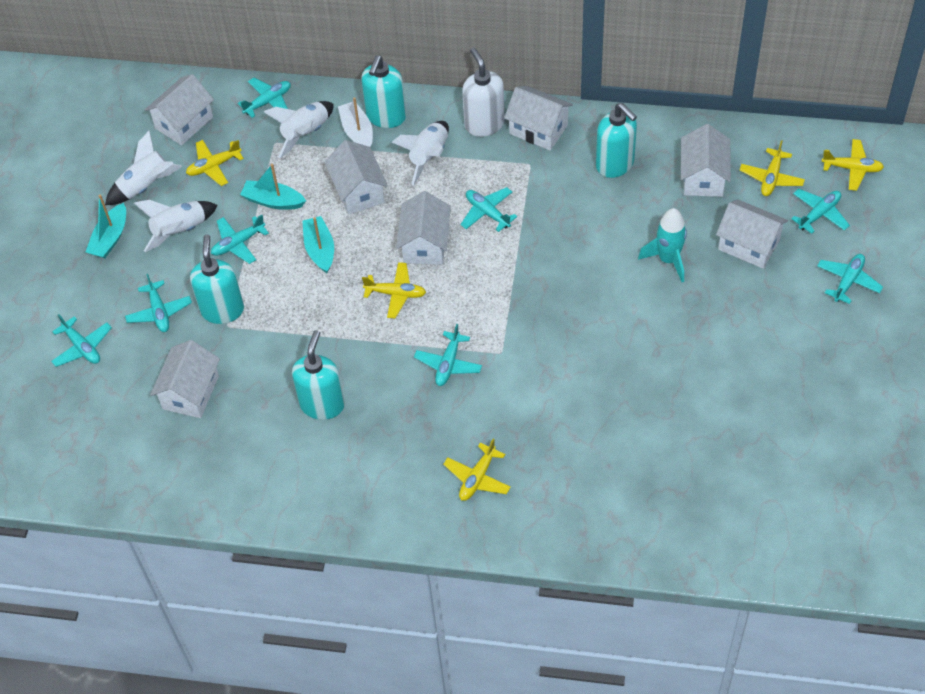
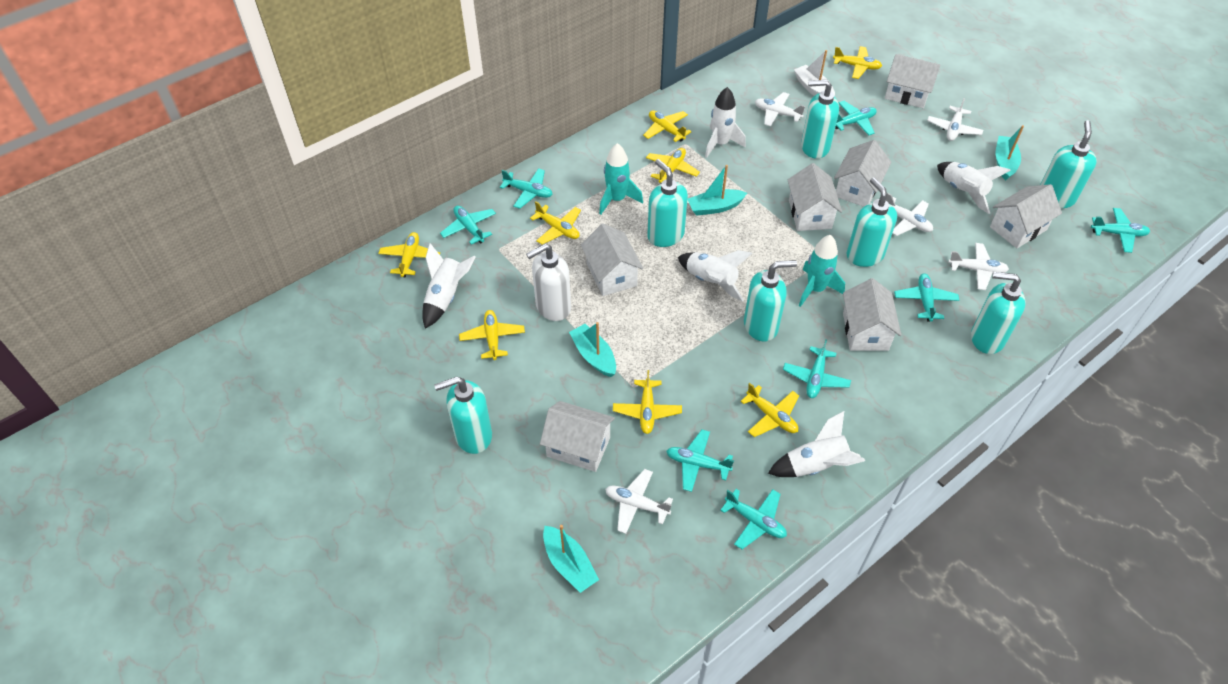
turquoise boat: [86,194,126,258] [240,164,306,210] [303,216,334,273] = 3 -> [543,525,599,593] [569,322,616,377] [687,165,747,216] [996,125,1024,181] = 4
turquoise rocket: [638,208,687,282] = 1 -> [599,143,643,215] [799,235,845,307] = 2
turquoise soap dispenser: [190,234,244,324] [292,330,345,420] [361,55,406,128] [596,103,637,178] = 4 -> [434,377,492,454] [647,159,688,247] [744,260,797,342] [801,80,839,159] [847,177,897,267] [971,272,1026,354] [1040,120,1097,208] = 7
white plane: none = 0 -> [605,469,673,534] [755,92,805,126] [886,193,933,236] [927,98,983,141] [948,243,1009,290] = 5
white rocket: [105,130,182,205] [134,200,217,252] [264,101,334,158] [392,121,449,186] = 4 -> [422,243,476,329] [678,250,753,302] [705,87,746,158] [768,411,865,477] [937,162,1011,214] = 5
yellow plane: [186,140,244,186] [362,262,426,318] [443,439,511,501] [740,140,805,196] [821,139,884,191] = 5 -> [378,232,440,277] [459,310,525,360] [530,201,581,244] [613,370,682,434] [643,110,691,142] [646,148,700,184] [740,383,799,437] [833,46,882,79] = 8

